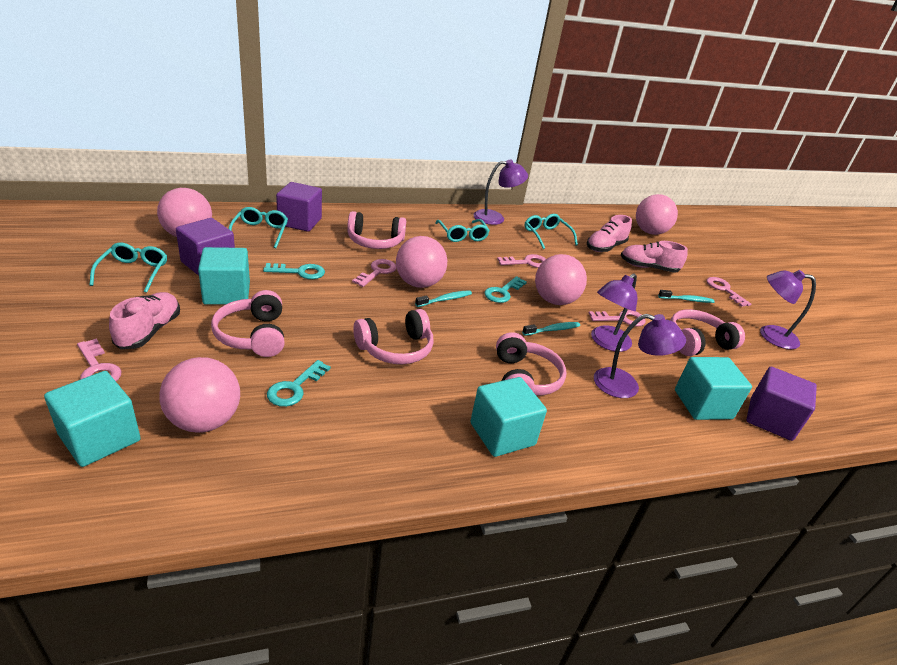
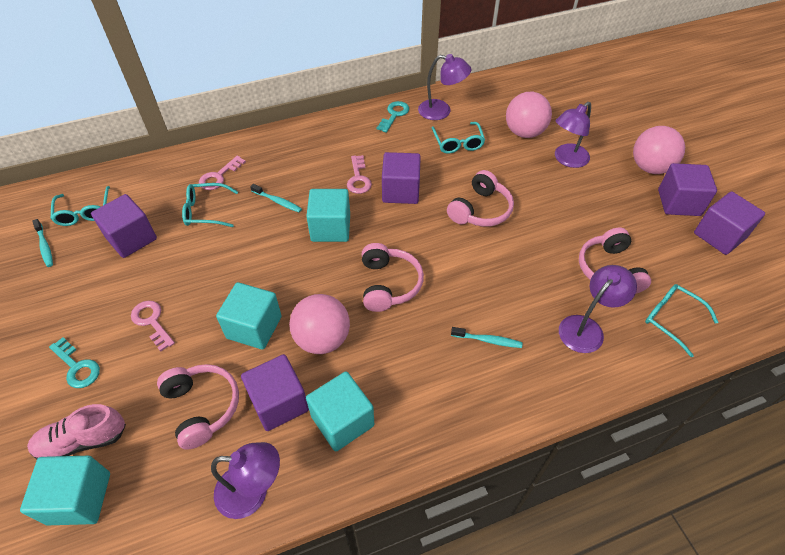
pink ball: [157,188,212,237] [160,357,240,433] [396,236,447,288] [535,254,587,305] [636,194,678,235] = 5 -> [289,294,350,354] [506,92,552,138] [633,126,685,174] = 3
pink headphones: [211,290,285,357] [347,211,406,249] [353,309,434,364] [496,332,566,396] [670,309,745,356] = 5 -> [157,364,239,450] [362,243,424,312] [447,170,514,227] [579,227,651,294] = 4
pink key: [77,339,121,381] [352,259,397,287] [497,254,546,268] [588,310,646,326] [707,277,751,307] = 5 -> [131,300,175,352] [199,156,246,190] [347,155,372,194] = 3
pink shoe: [109,292,180,349] [587,215,632,252] [620,241,688,273] = 3 -> [27,404,126,460] = 1
purple cube: [176,218,235,276] [276,182,322,232] [746,367,817,441] = 3 -> [91,194,157,258] [241,354,309,431] [382,152,421,204] [658,163,717,216] [694,191,765,255] = 5
turquoise key: [263,263,325,279] [267,360,331,407] [484,276,527,303] = 3 -> [49,337,100,388] [376,101,409,133] = 2

